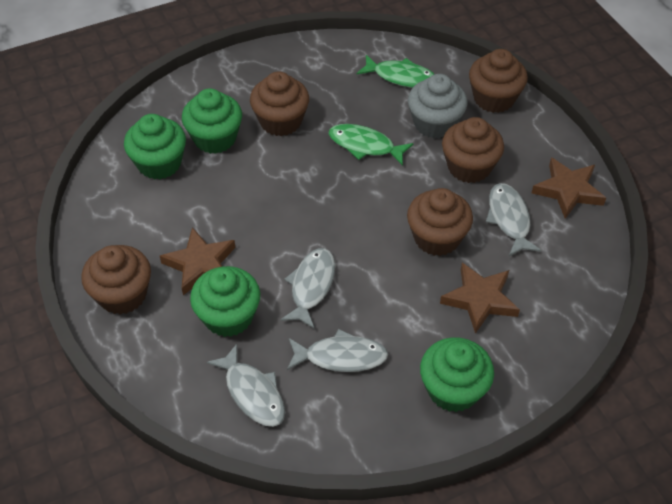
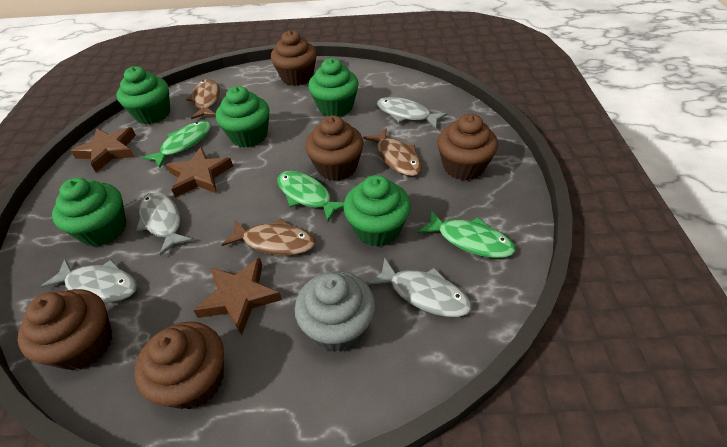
brown fish: none = 0 -> [186,79,220,119] [222,218,315,255] [363,128,422,176] = 3
green cupcake: [124,114,186,180] [182,88,242,154] [190,266,260,337] [420,337,494,412] = 4 -> [52,178,126,246] [117,66,170,124] [216,86,269,148] [308,58,359,117] [343,175,411,247] = 5
green fish: [328,124,413,166] [357,55,434,88] = 2 -> [142,121,211,168] [277,171,344,222] [418,210,515,258] = 3

